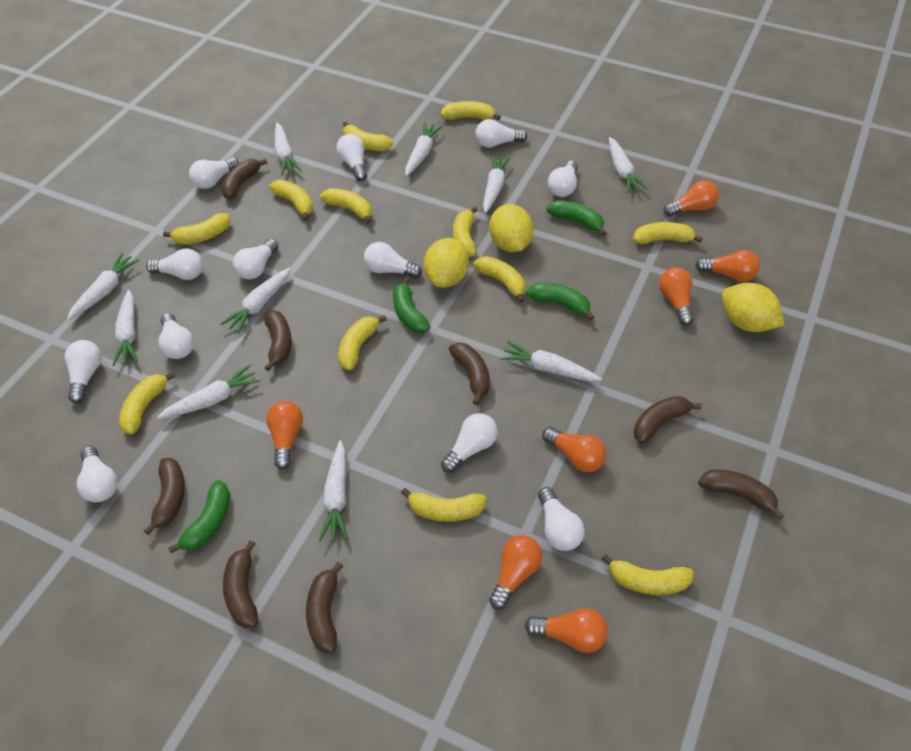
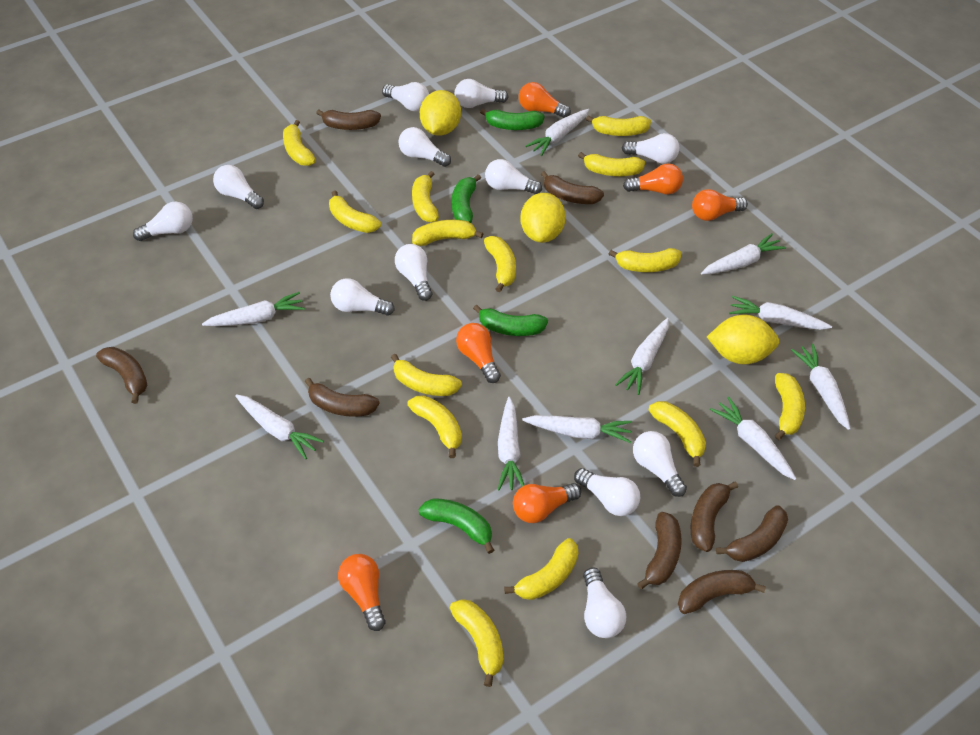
orange light bulb: [266,401,303,469] [489,535,542,609] [525,608,608,653] [542,427,607,472] [659,267,694,325] [664,180,719,217] [695,250,760,282] = 7 -> [338,554,386,631] [456,323,501,383] [513,483,581,523] [519,82,571,118] [623,163,683,195] [692,189,748,221] = 6
yellow banana: [119,372,175,435] [163,213,231,245] [269,180,313,221] [320,188,372,224] [338,315,387,371] [343,122,394,151] [401,488,487,522] [441,101,501,120] [453,207,477,257] [473,256,526,303] [602,554,694,595] [633,222,703,244] = 12 -> [283,120,316,166] [329,190,381,233] [391,354,462,396] [407,395,462,458] [412,171,439,222] [412,220,484,246] [450,599,503,687] [484,236,516,292] [504,538,579,600] [578,152,645,176] [586,115,651,136] [609,248,681,272] [649,401,706,467] [775,373,805,440] = 14

